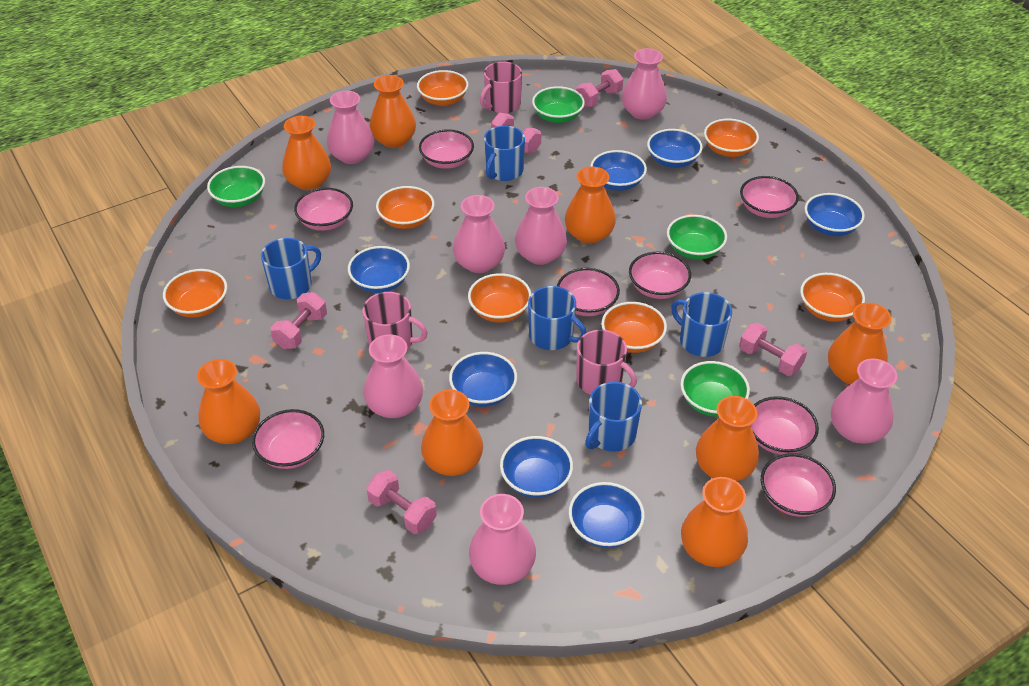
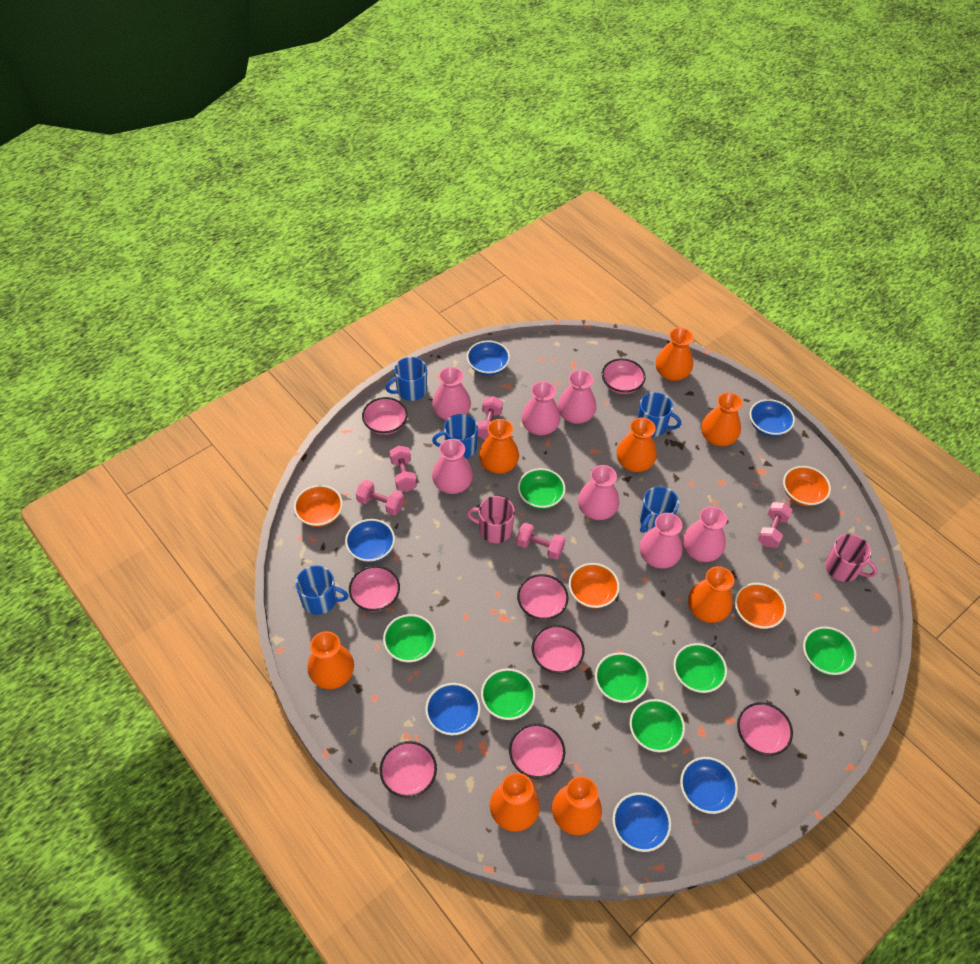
blue bowl: [348,246,410,293] [449,352,517,407] [500,436,573,498] [569,482,645,548] [590,150,647,191] [647,129,703,168] [805,193,865,236] = 7 -> [345,519,395,562] [425,683,481,735] [467,340,510,376] [612,792,671,852] [680,757,738,814] [749,399,795,437] = 6
green bowl: [207,166,265,207] [532,86,585,123] [667,215,727,260] [680,361,750,417] = 4 -> [383,614,436,662] [481,669,536,720] [518,468,565,509] [595,652,649,703] [630,699,685,753] [673,643,727,693] [803,626,857,675] = 7
orange bowl: [163,269,227,318] [376,186,435,229] [417,70,468,106] [468,273,531,322] [601,302,667,353] [704,119,759,157] [800,273,865,322] = 7 -> [294,485,343,527] [569,563,620,608] [735,583,786,629] [783,466,831,506] = 4
pink mug: [362,292,428,349] [480,62,522,113] [576,330,637,395] = 3 -> [467,496,515,543] [825,534,878,582] = 2

